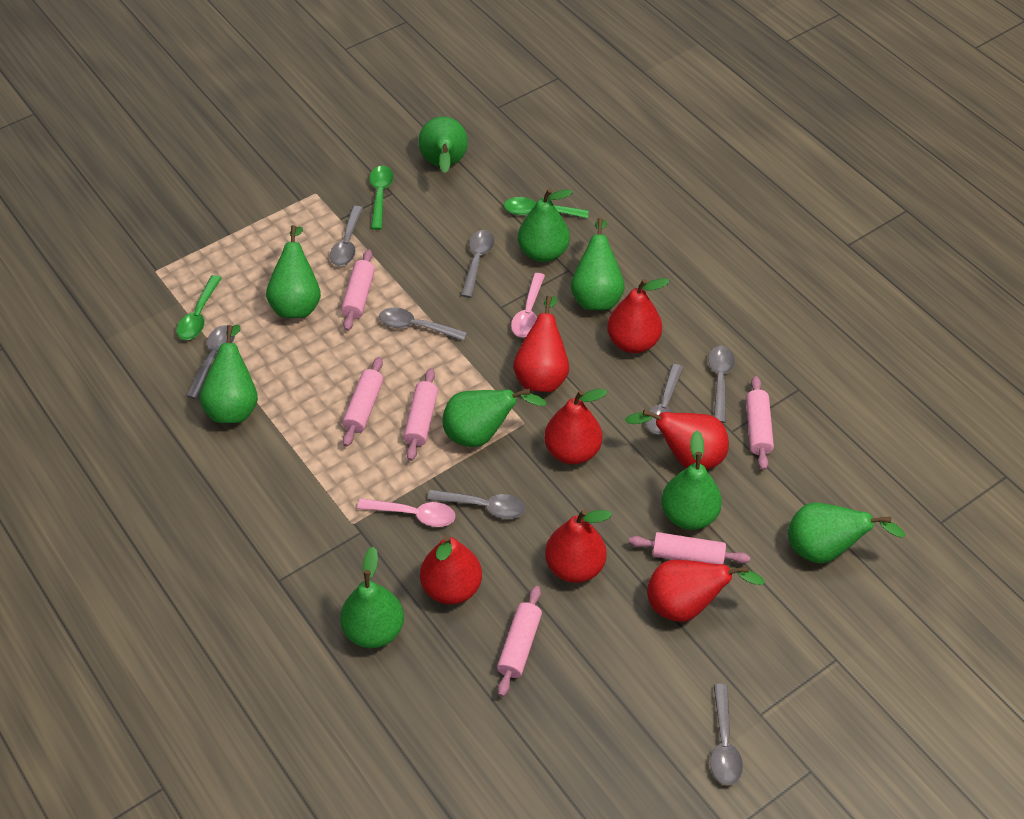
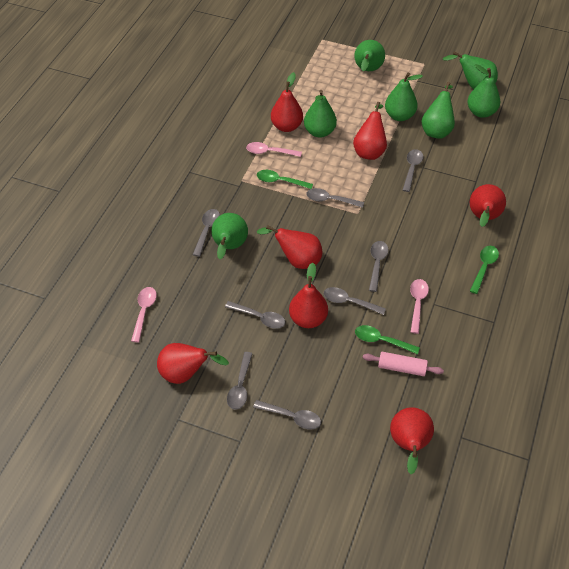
green pear: [200,325,258,423] [266,225,321,318] [340,547,404,648] [418,116,468,173] [442,389,547,447] [518,188,573,262] [571,218,624,310] [661,431,722,530] [788,502,906,563] = 9 -> [211,213,248,259] [304,90,337,138] [354,40,385,71] [385,73,423,121] [422,82,455,139] [443,52,498,89] [467,64,500,118] = 7
pink rolling pin: [341,249,375,331] [343,357,383,447] [404,368,438,461] [497,586,542,697] [629,532,750,564] [746,376,774,470] = 6 -> [363,352,444,376] = 1
pink spoon: [357,499,455,527] [511,273,545,337] = 2 -> [131,287,157,342] [246,142,302,157] [410,279,429,334] = 3

